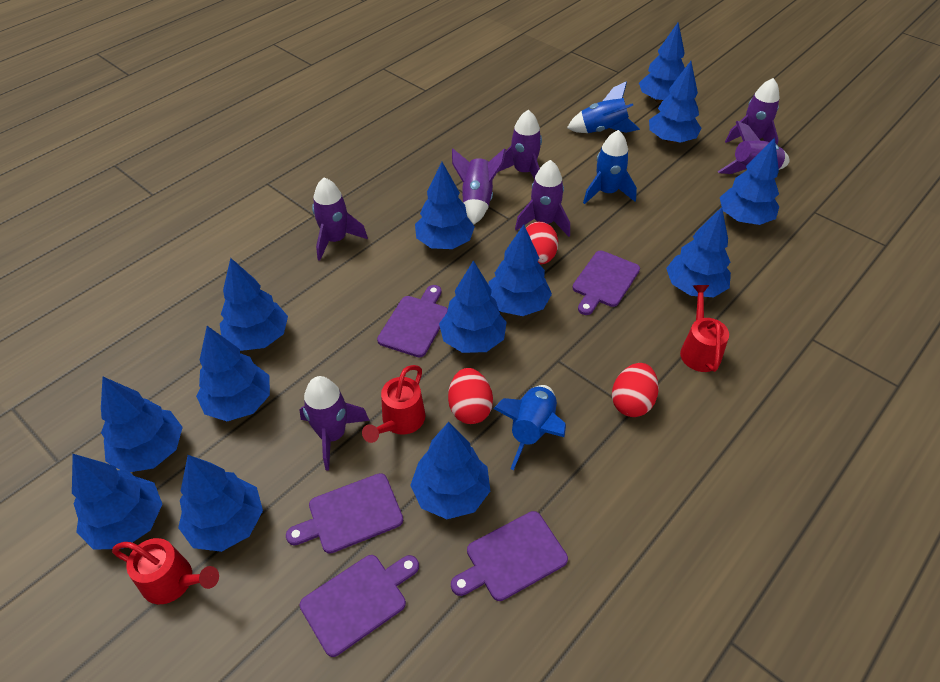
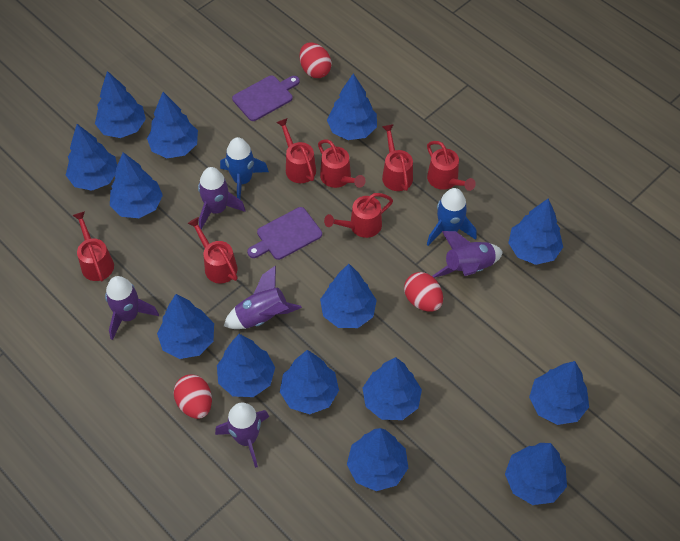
blue rocket: [493,385,566,470] [567,81,640,133] [583,130,637,204] = 3 -> [220,137,269,199] [427,188,477,246] = 2
blue tree: [72,454,162,550] [101,377,183,472] [178,455,263,552] [196,326,270,421] [220,258,288,351] [410,422,490,519] [415,162,475,249] [439,260,507,353] [488,225,552,316] [639,22,685,103] [649,61,702,144] [666,207,731,297] [720,138,779,225] = 13 -> [66,124,117,191] [95,71,146,138] [110,152,163,218] [147,92,198,158] [157,294,214,359] [217,334,275,397] [280,350,339,414] [320,264,377,328] [327,73,377,140] [347,428,408,491] [363,357,422,420] [505,443,567,505] [508,198,563,265] [529,361,589,425] = 14
purple cutting board: [286,473,403,554] [300,555,419,657] [377,285,448,357] [451,511,568,601] [572,251,640,315] = 5 -> [232,75,300,121] [247,207,322,260] = 2
purple rocket: [299,376,370,470] [312,178,368,261] [452,148,506,224] [498,110,542,179] [515,160,570,237] [718,121,790,174] [725,78,780,144] = 7 -> [105,276,159,340] [198,167,246,229] [215,403,269,468] [224,266,302,329] [432,231,503,278] = 5
red watering can: [112,538,219,604] [362,365,425,443] [680,285,729,372] = 3 -> [72,211,114,281] [187,217,237,284] [276,118,316,183] [318,140,366,188] [324,193,393,238] [382,124,413,191] [427,141,476,191] = 7

